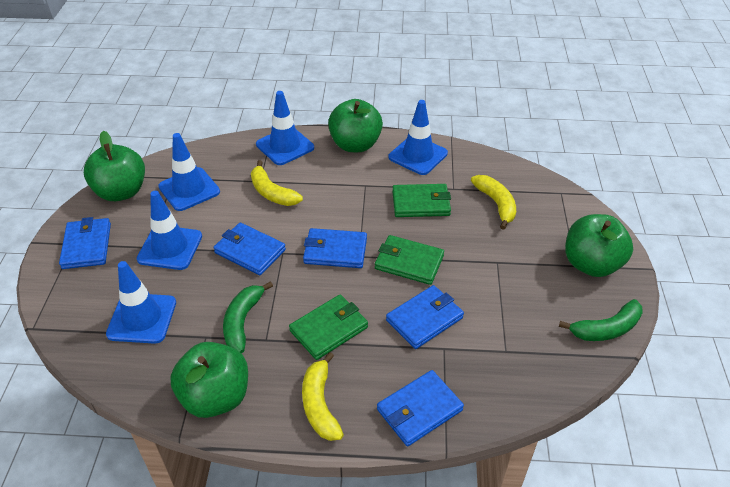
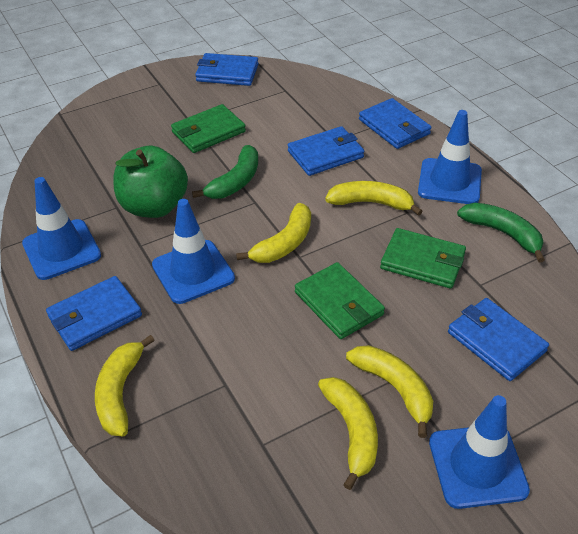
blue traffic cone: [106,261,176,344] [137,191,202,270] [158,133,220,211] [256,91,314,165] [389,100,448,175] = 5 -> [22,177,101,280] [152,199,235,304] [418,110,482,204] [429,395,530,509] = 4
green apple: [84,131,145,201] [170,342,248,418] [328,99,383,152] [565,214,633,277] = 4 -> [113,145,188,218] = 1
yellow banana: [251,160,303,206] [302,352,344,441] [471,175,516,230] = 3 -> [95,335,155,437] [236,203,311,263] [318,377,378,490] [325,181,423,216] [346,345,433,438] = 5

